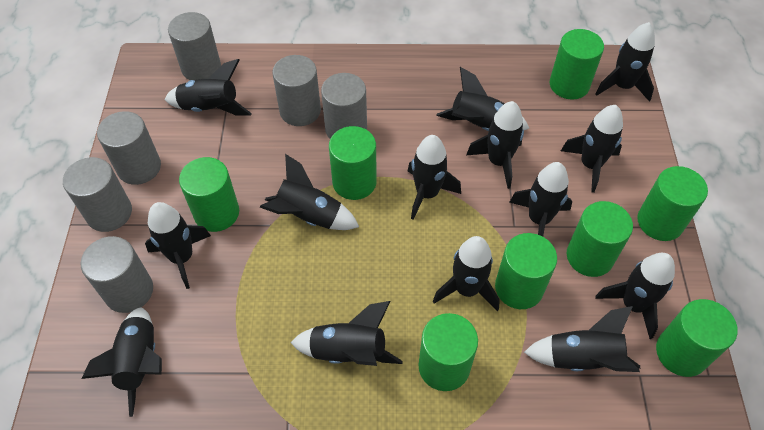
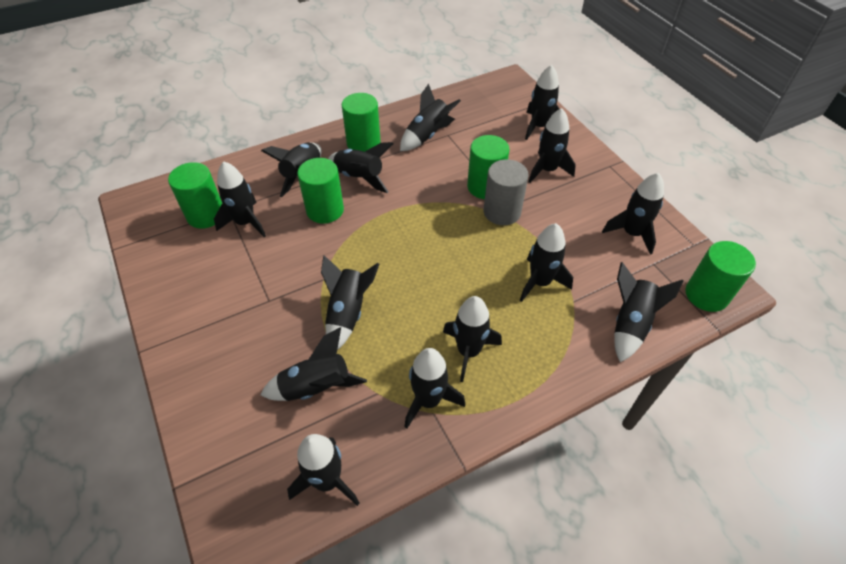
green cylinder: [179,157,239,232] [329,126,377,200] [418,313,478,391] [495,233,557,309] [550,29,604,100] [567,201,633,277] [637,166,708,241] [656,299,738,377] = 8 -> [168,162,222,229] [297,158,344,223] [342,93,381,152] [467,135,509,199] [685,241,756,312] = 5
grey cylinder: [63,157,132,232] [81,236,153,313] [97,111,161,185] [168,12,221,80] [272,55,321,126] [321,73,367,139] = 6 -> [483,159,529,225] = 1

